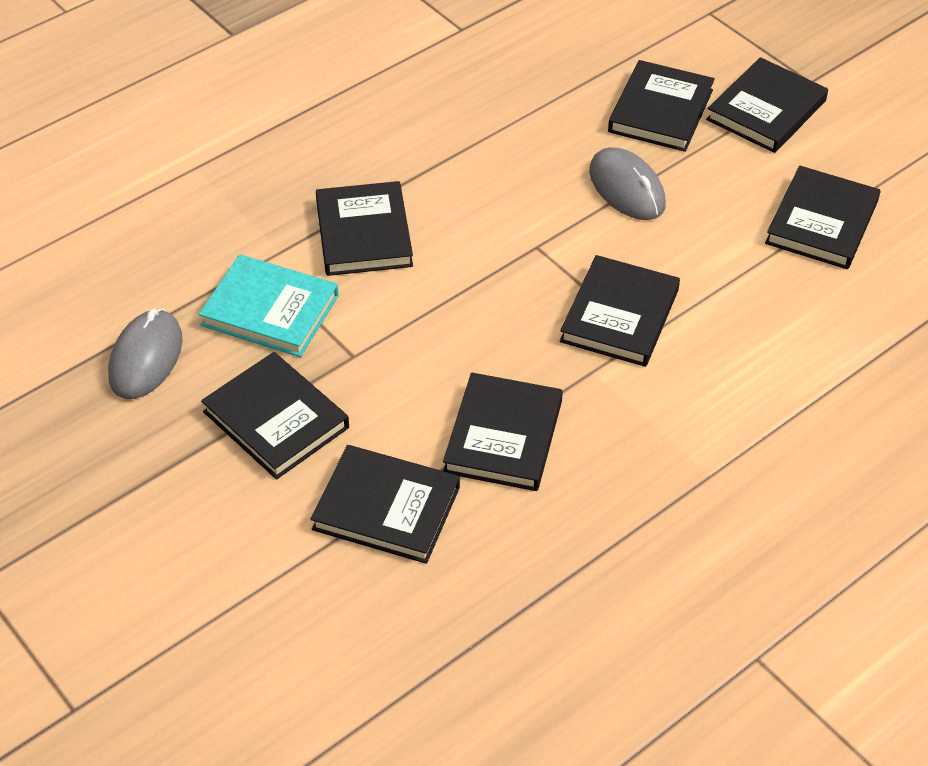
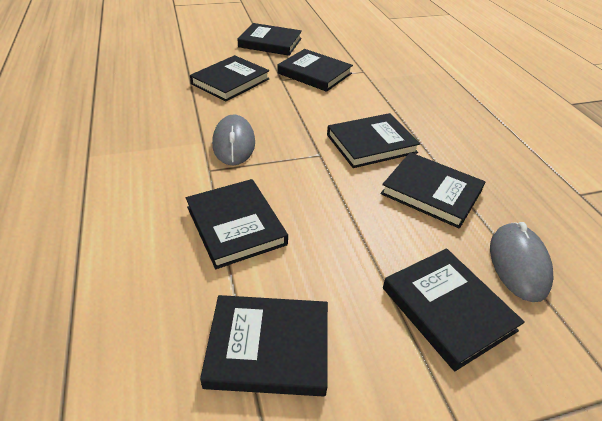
turquoise book: [199,254,339,357] = 1 -> none = 0

